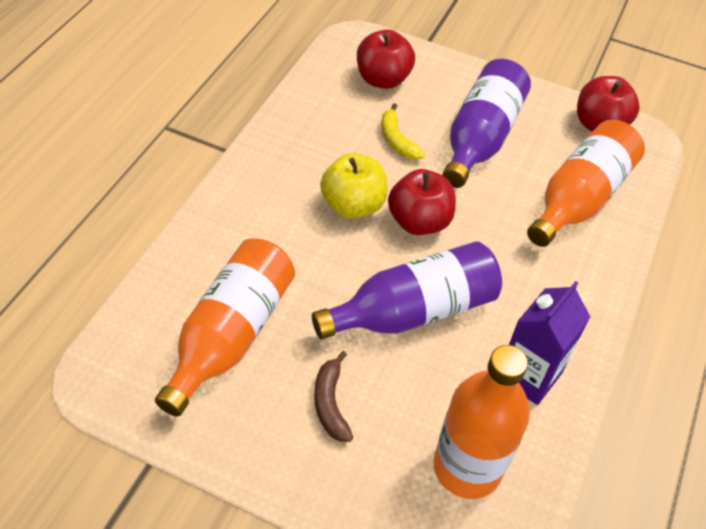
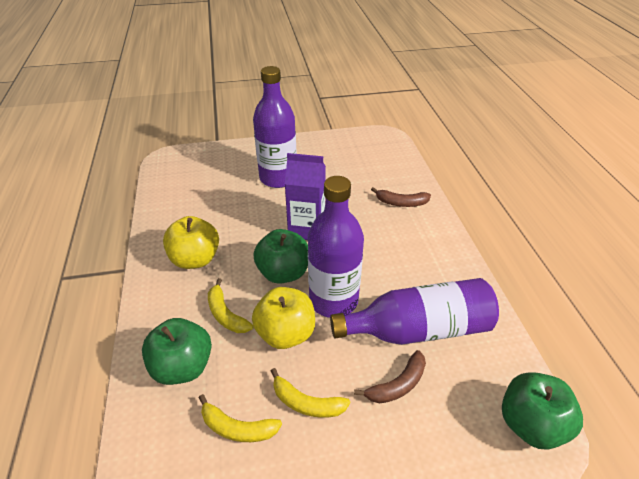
brown banana: [314,351,353,442] = 1 -> [354,350,426,403] [371,187,431,207] = 2
green apple: none = 0 -> [142,318,212,385] [254,229,308,284] [502,372,583,450] = 3
orange bottle: [155,239,295,416] [433,345,530,499] [527,120,645,247] = 3 -> none = 0
purple bottle: [312,241,502,339] [442,59,531,188] = 2 -> [253,66,297,188] [308,176,364,318] [330,278,499,345] = 3
red apple: [357,30,415,89] [388,169,456,235] [577,76,640,132] = 3 -> none = 0
yellow apple: [320,153,387,219] = 1 -> [163,216,219,269] [252,287,315,349] = 2
yellow banana: [381,103,425,160] = 1 -> [199,394,282,442] [208,278,254,333] [271,368,350,418] = 3

